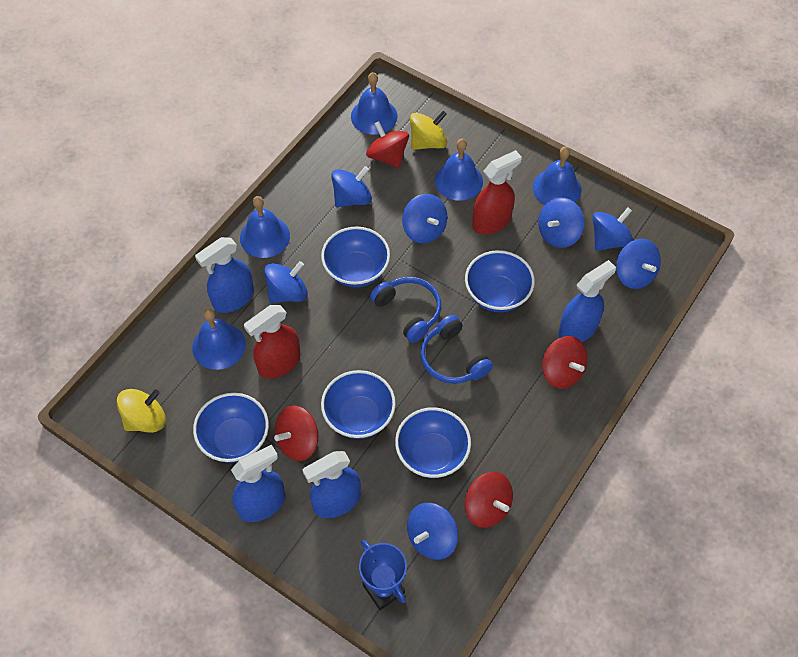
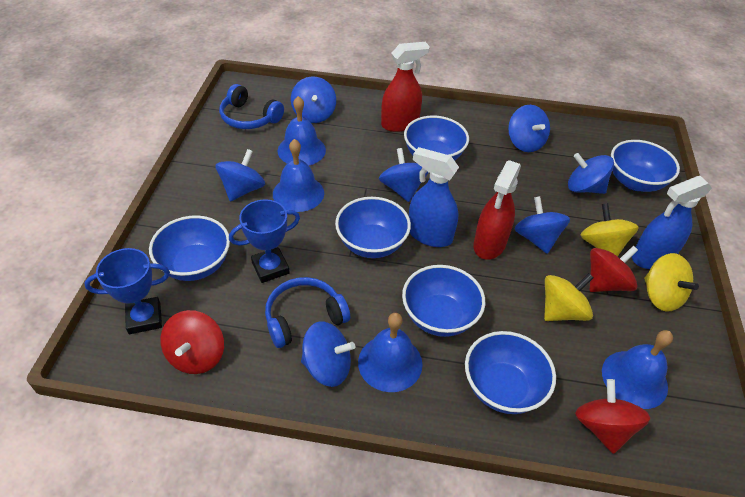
blue bell: [192,309,246,370] [240,196,290,258] [351,72,397,135] [435,139,483,201] [533,146,581,205] = 5 -> [273,139,324,212] [278,96,326,166] [358,313,423,392] [602,330,673,409] = 4
blue bowl: [193,393,269,463] [321,227,390,287] [321,370,396,439] [395,407,471,478] [465,250,535,312] = 5 -> [149,215,230,281] [335,197,411,258] [402,265,485,337] [404,115,469,161] [465,331,556,414] [611,140,680,192] = 6
blue spray bottle: [195,237,254,313] [231,445,285,522] [303,451,361,518] [558,260,616,342] = 4 -> [409,147,459,247] [632,176,712,269] = 2
blue trophy: [359,540,407,610] = 1 -> [84,248,170,334] [229,199,300,283] = 2
red spinning top: [274,406,319,461] [366,121,409,168] [465,472,513,528] [542,336,588,389] = 4 -> [160,310,224,374] [575,379,650,454] [590,246,638,292] = 3
yellow spinning top: [116,389,166,433] [410,111,447,150] = 2 -> [544,273,594,321] [580,203,639,257] [644,253,699,312] = 3

